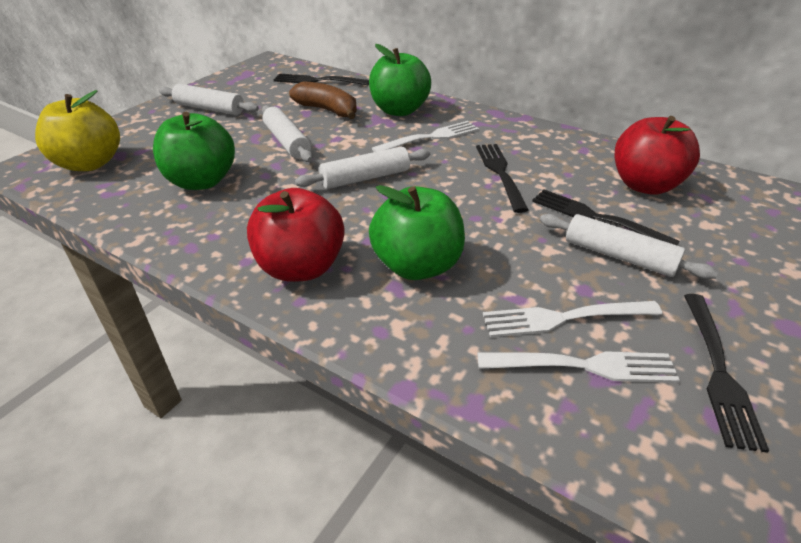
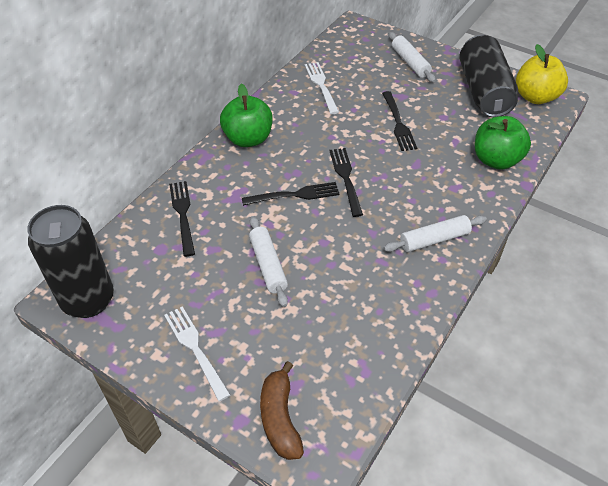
black can: none = 0 -> [27,205,114,318] [459,35,518,117] = 2
green apple: [153,112,235,190] [369,44,431,116] [369,185,465,280] = 3 -> [220,84,273,147] [475,116,531,170] = 2
red apple: [247,188,345,282] [615,116,700,195] = 2 -> none = 0
white fork: [372,121,479,152] [477,351,680,383] [483,301,662,337] = 3 -> [164,306,230,402] [305,62,339,114] = 2
white rolling pin: [159,84,259,115] [262,105,313,162] [295,146,430,189] [540,214,718,279] = 4 -> [249,216,288,307] [384,215,487,252] [389,32,436,82] = 3

